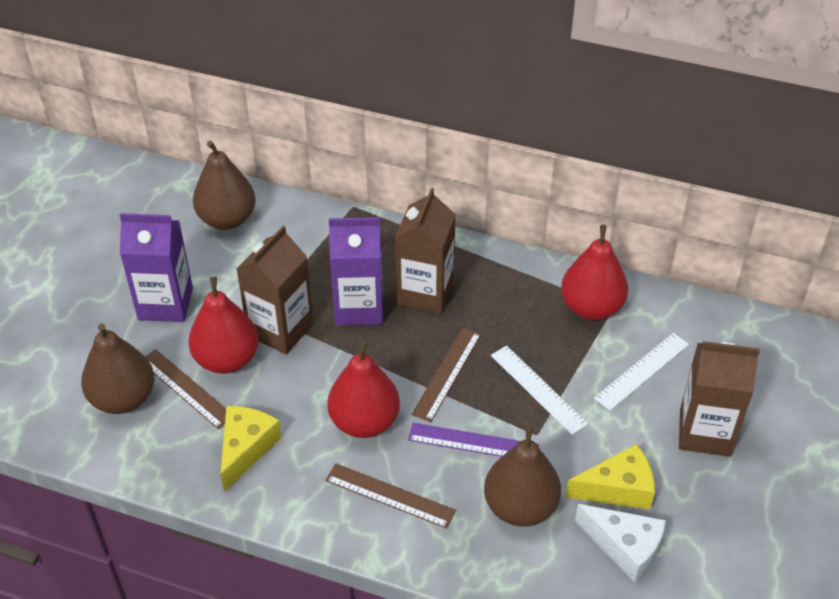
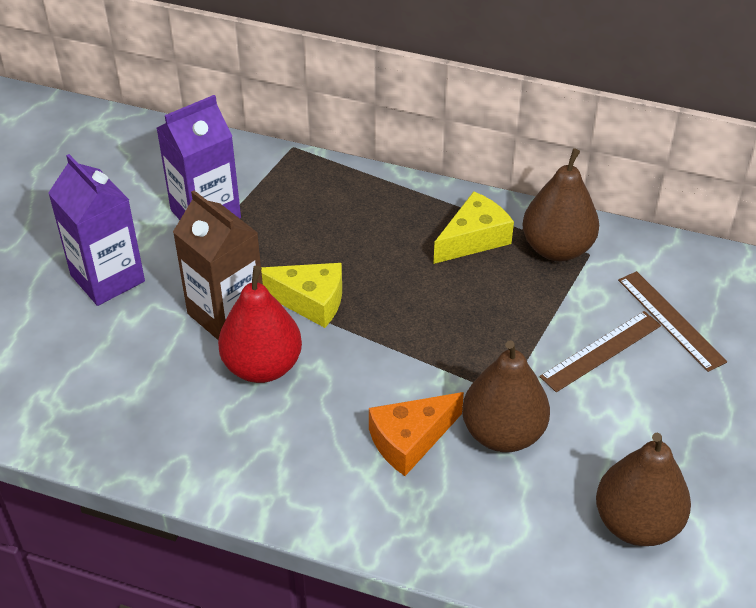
brown carton: [237,226,313,354] [395,188,456,314] [679,341,760,457] = 3 -> [173,190,263,340] = 1
brown ruler: [145,349,226,429] [325,463,456,529] [411,328,481,422] = 3 -> [539,311,661,392] [618,271,727,372] = 2
orange cheese: none = 0 -> [369,392,464,476] = 1
purple ruler: [408,423,539,457] = 1 -> none = 0
red pear: [188,277,259,374] [327,340,400,438] [561,225,628,320] = 3 -> [218,266,302,383] = 1
white cheese: [575,504,666,582] = 1 -> none = 0
white ruler: [491,346,588,435] [594,333,689,411] = 2 -> none = 0

